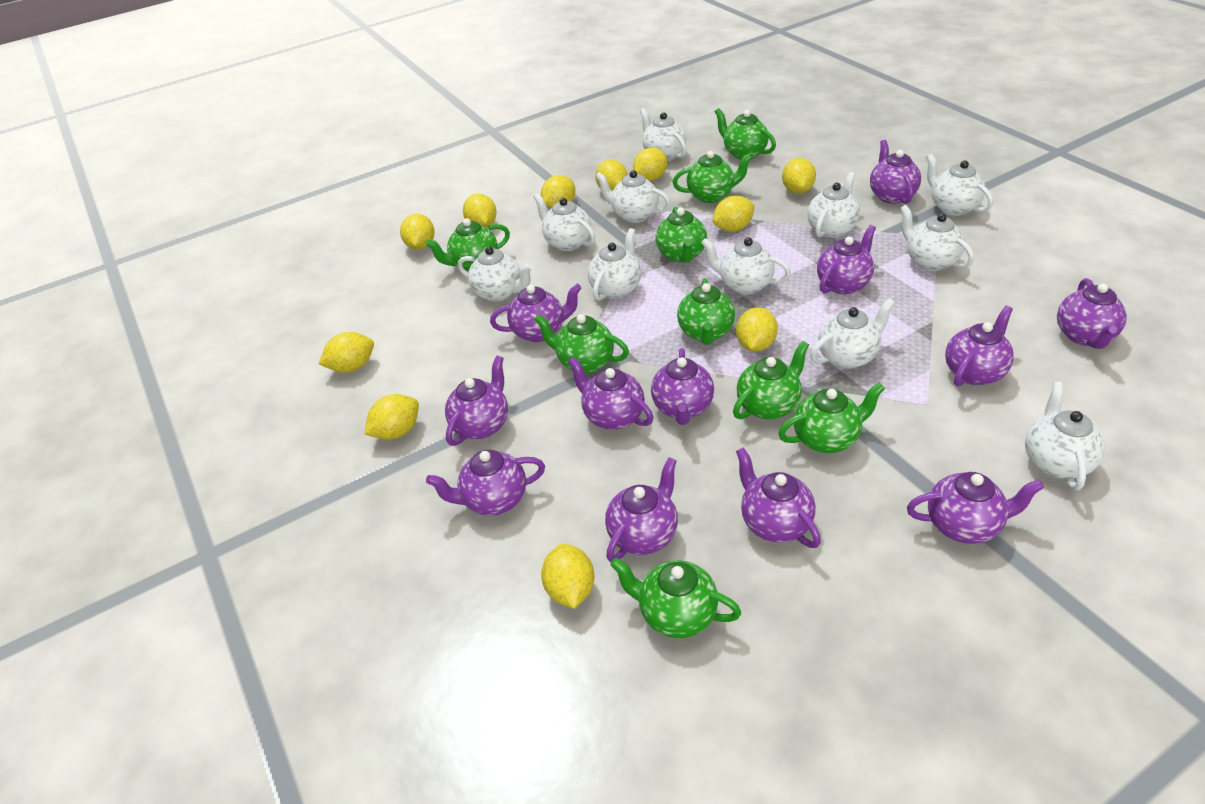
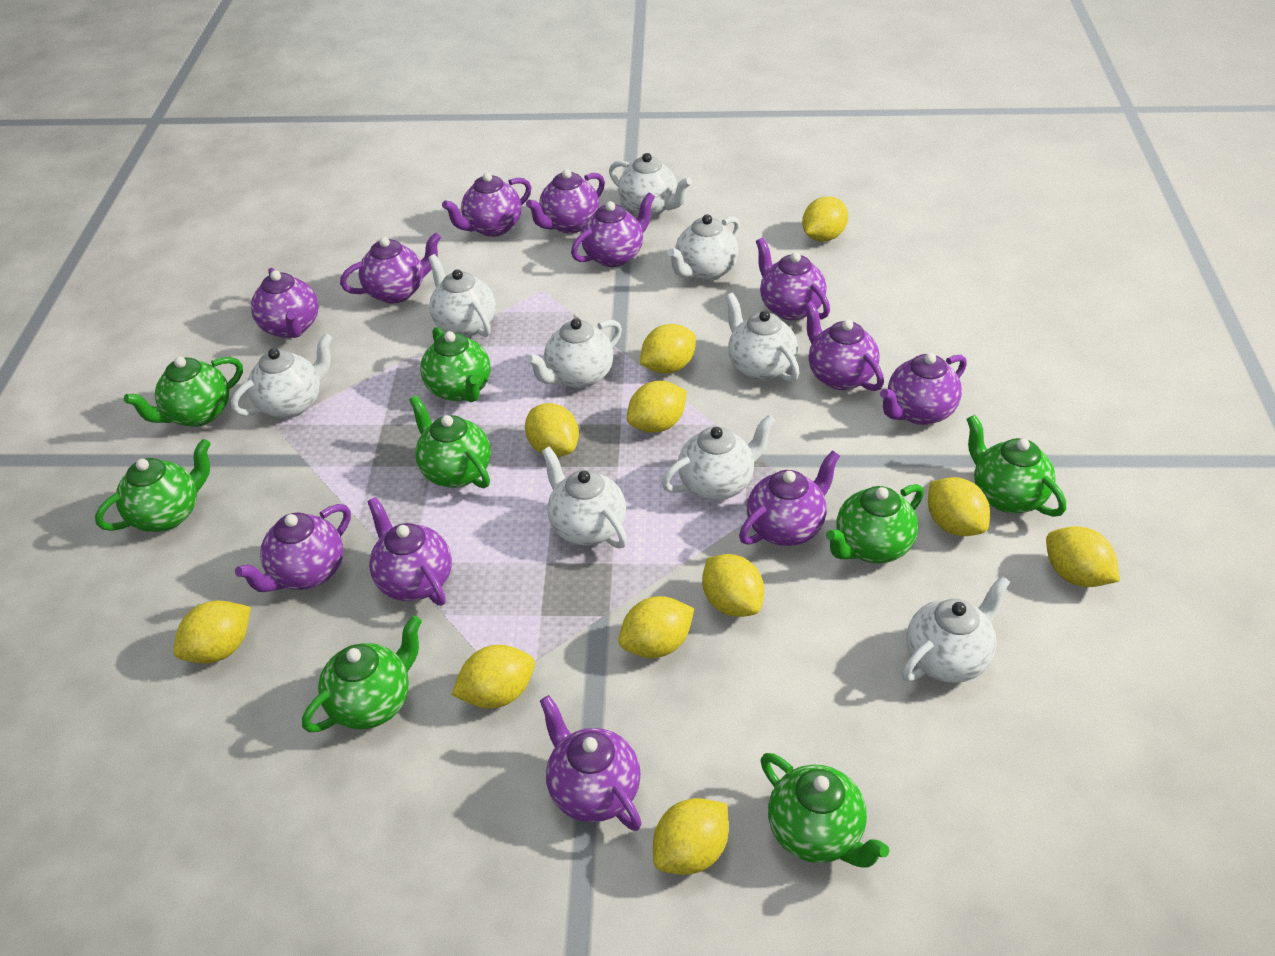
green teapot: [426,218,510,271] [534,314,629,373] [610,558,741,638] [655,207,707,263] [673,151,752,203] [677,278,735,345] [715,108,776,160] [733,341,809,420] [778,383,885,453] = 9 -> [95,439,211,532] [124,357,243,427] [302,616,422,732] [409,395,491,488] [420,327,491,402] [761,753,889,867] [826,484,924,563] [967,415,1066,517] = 8
white teapot: [458,247,533,302] [533,193,595,251] [588,228,641,301] [596,170,671,223] [640,108,687,161] [701,237,791,295] [807,172,860,238] [810,298,895,369] [900,205,974,271] [926,154,993,216] [1025,382,1105,490] = 11 -> [231,333,333,418] [428,254,496,337] [526,318,622,388] [542,446,627,548] [609,153,692,217] [662,415,775,500] [668,214,740,281] [725,293,799,382] [902,576,1010,683] = 9

